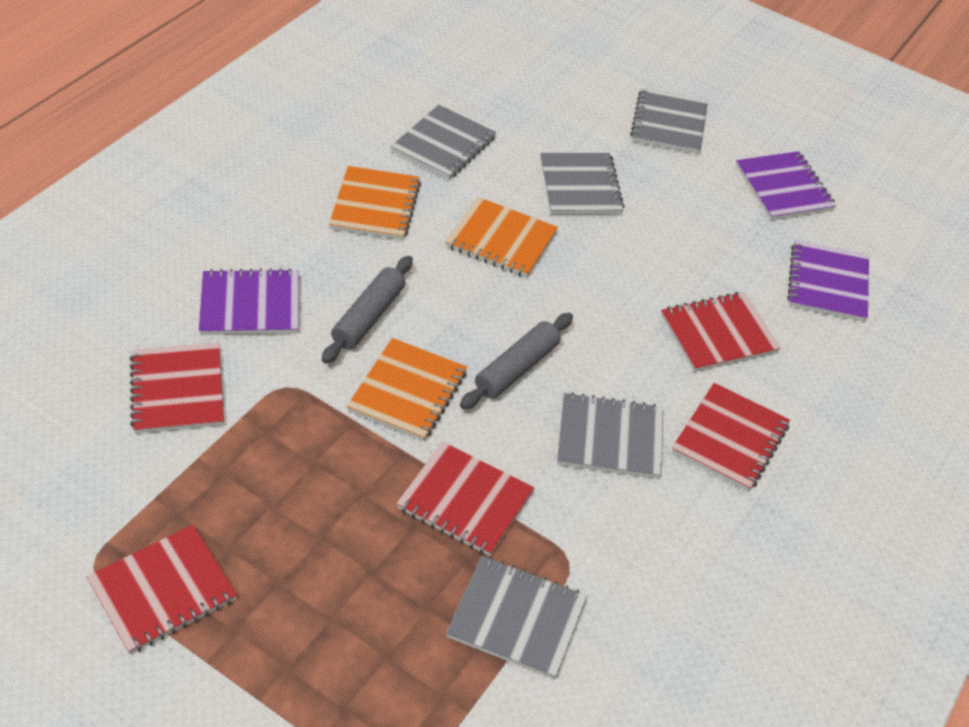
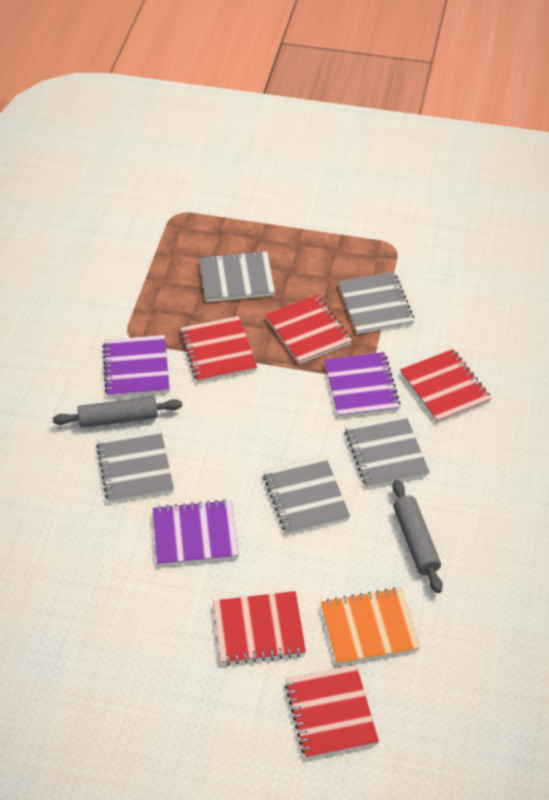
orange notebook: [329,166,421,240] [347,338,467,441] [445,197,558,278] = 3 -> [321,587,420,665] = 1

